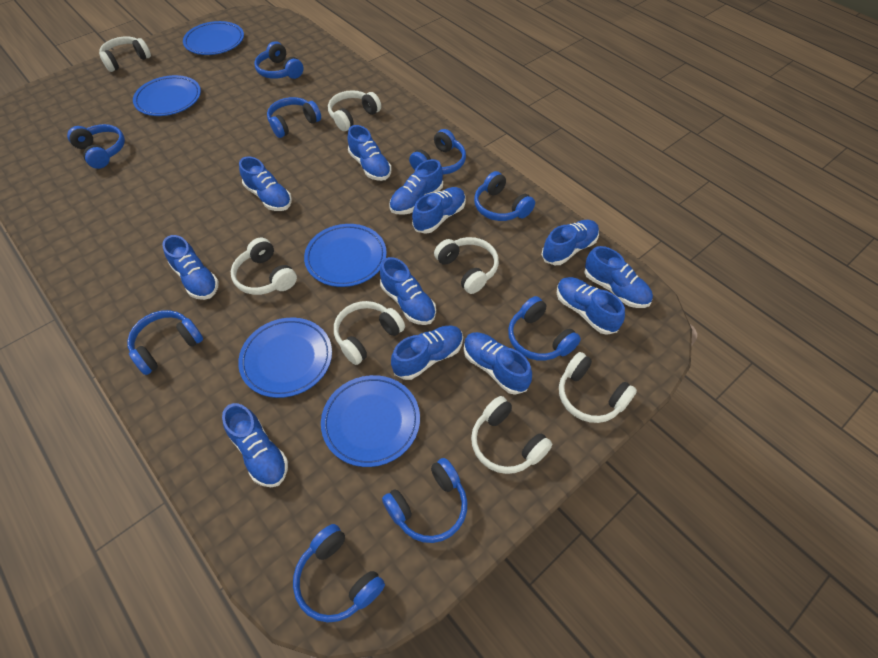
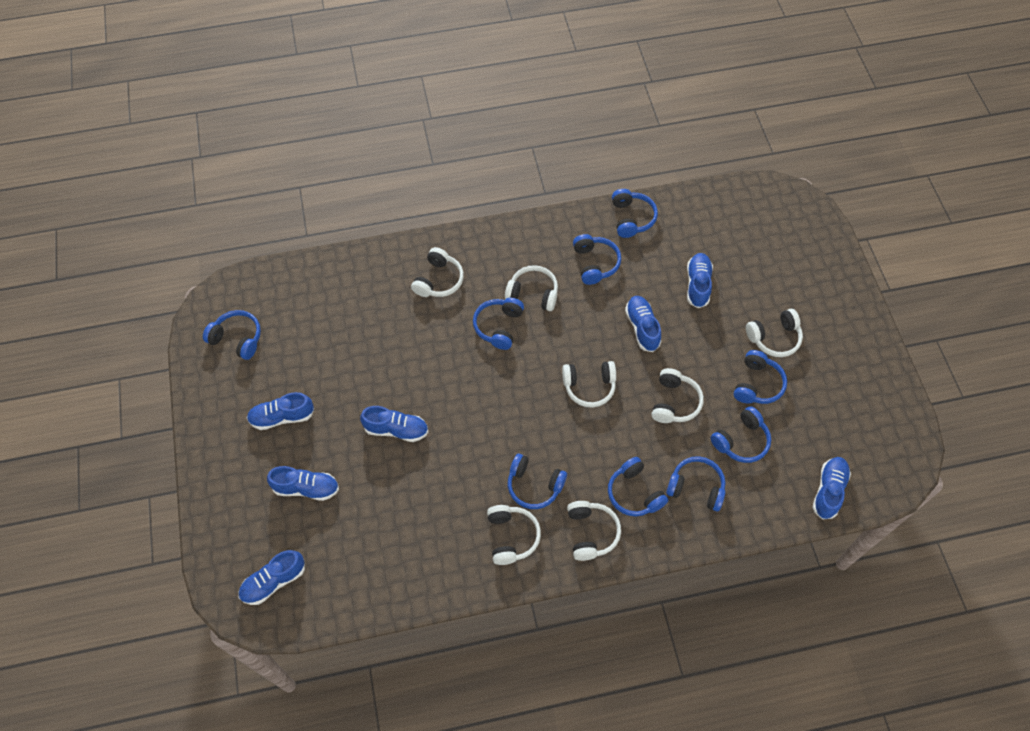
blue plate: [133,75,201,116] [183,21,244,55] [238,318,332,398] [304,224,387,287] [321,375,420,467] = 5 -> none = 0
blue shoe: [162,235,219,300] [222,403,288,487] [239,156,292,211] [348,125,391,181] [380,257,436,325] [389,159,443,215] [391,325,463,380] [412,187,466,234] [464,332,532,395] [541,220,599,265] [557,277,625,335] [584,246,653,308] = 12 -> [238,550,305,605] [247,392,314,430] [267,466,339,501] [360,406,428,442] [625,296,661,352] [687,253,713,308] [812,457,851,520] = 7

